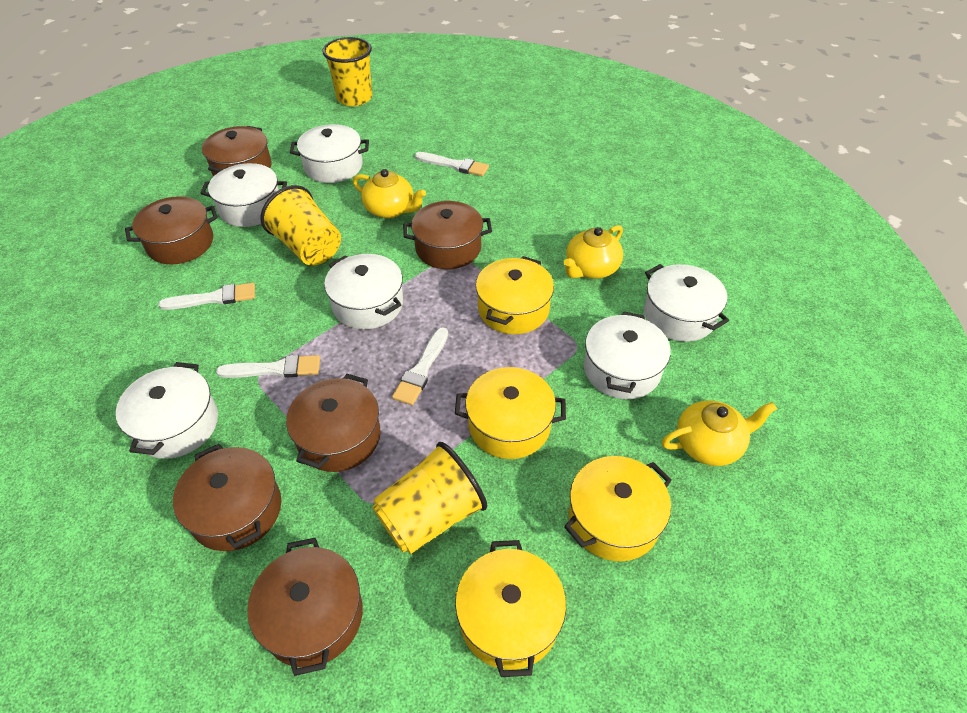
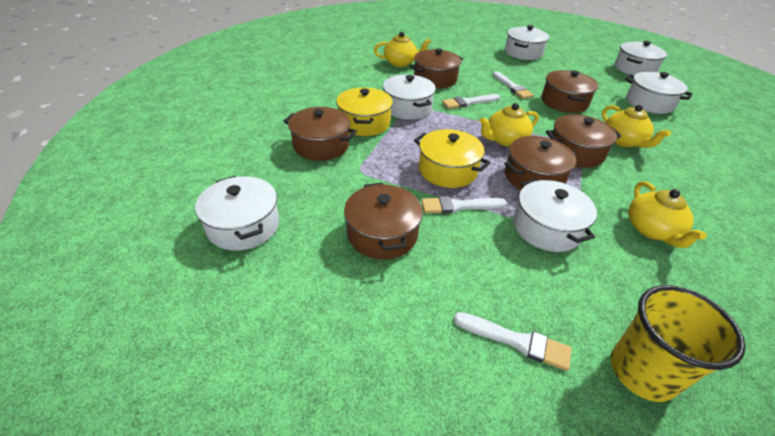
yellow cup: [261,185,341,266] [322,37,372,106] [372,442,487,554] = 3 -> [611,285,746,402] = 1
yellow pot: [455,367,566,459] [455,540,566,677] [476,256,554,334] [564,456,672,561] = 4 -> [336,87,393,136] [414,129,491,188] = 2
yellow teapot: [353,169,426,218] [563,225,623,279] [662,400,777,466] = 3 -> [374,32,431,67] [479,103,539,147] [602,105,671,148] [628,181,707,248] = 4

